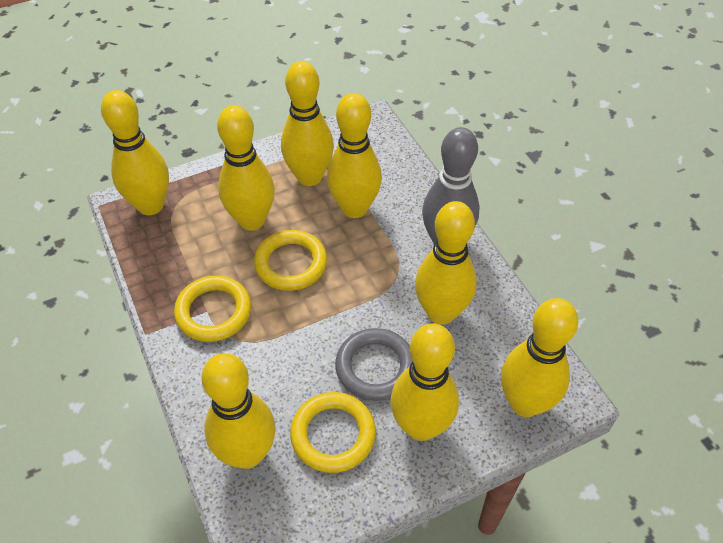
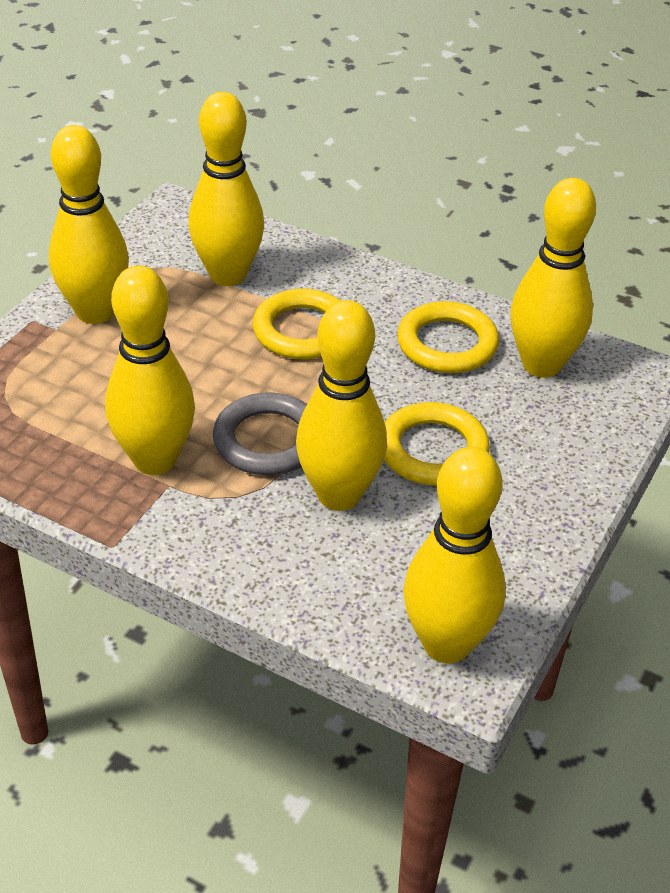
grey bowling pin: [422,127,480,245] = 1 -> none = 0
yellow bowling pin: [101,90,169,215] [202,353,276,469] [217,105,275,231] [281,61,334,186] [327,93,382,218] [391,323,459,441] [415,201,477,325] [501,298,579,417] = 8 -> [49,125,129,324] [105,265,195,475] [188,92,264,286] [296,300,387,511] [403,447,506,663] [510,178,596,378] = 6

